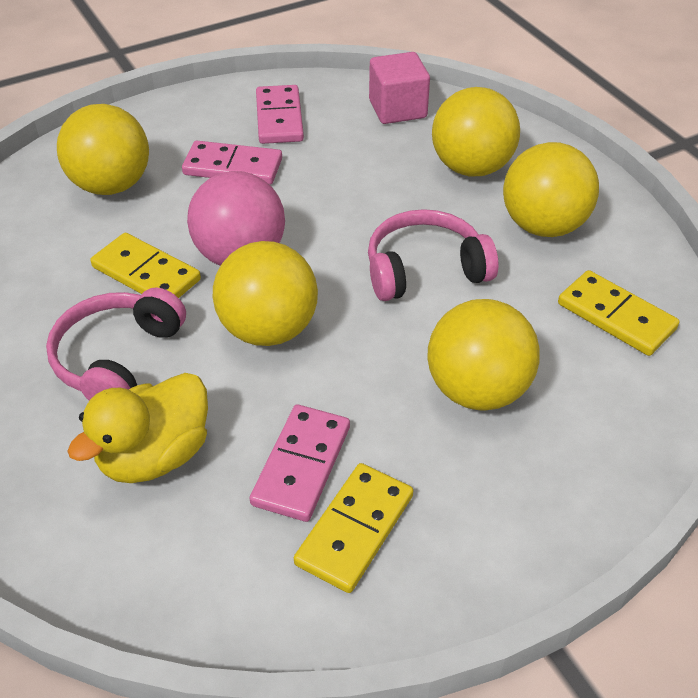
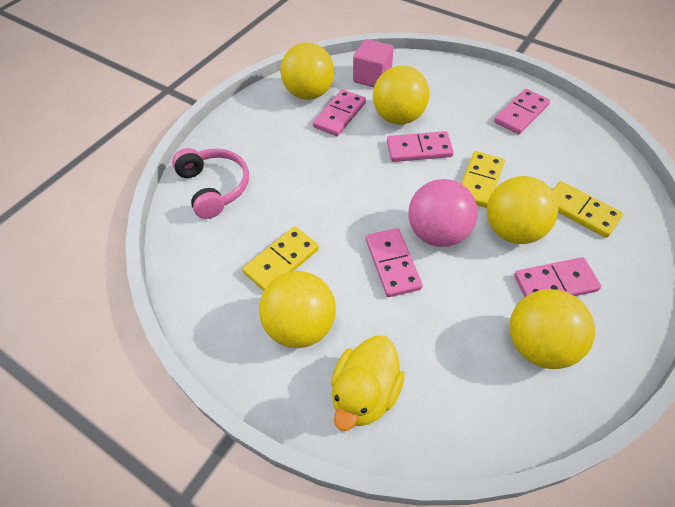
pink domino: [182,141,282,185] [250,404,350,522] [256,85,304,144] = 3 -> [313,89,366,136] [366,228,423,297] [387,131,454,162] [494,89,550,134] [514,257,601,297] = 5
pink headphones: [46,287,186,400] [368,209,498,301] = 2 -> [172,148,249,219] = 1

